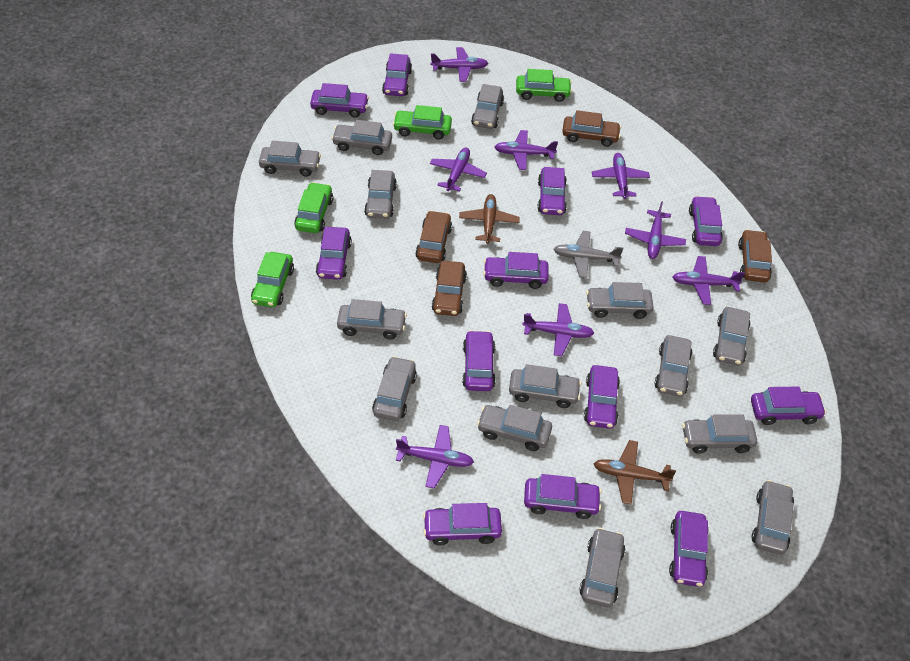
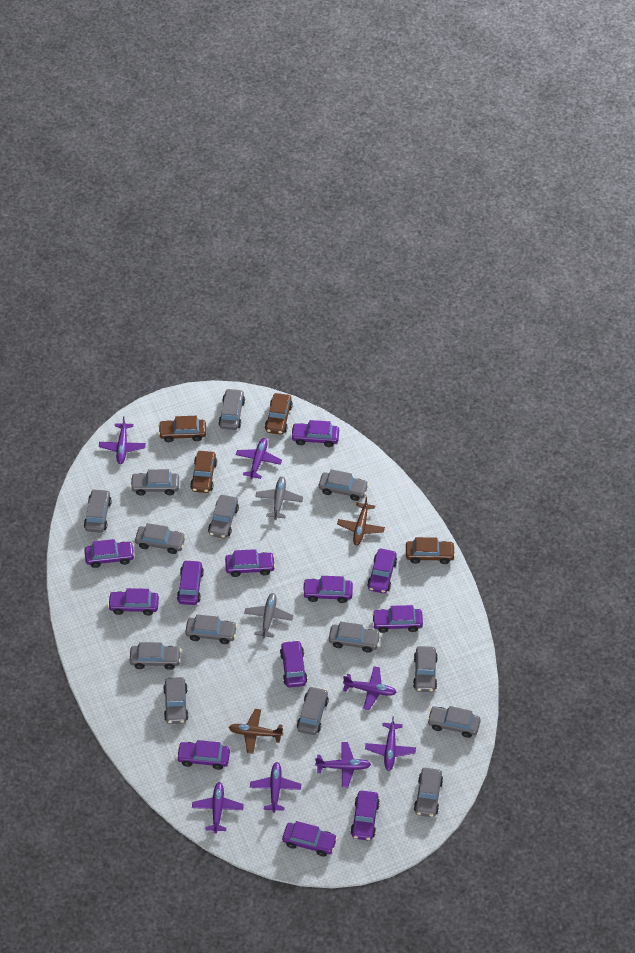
green car: [251,252,294,307] [294,182,333,233] [393,105,452,140] [516,69,572,102] = 4 -> none = 0
grey plane: [553,231,623,278] = 1 -> [244,593,293,639] [255,476,303,520] = 2
purple plane: [396,425,474,488] [430,47,488,82] [430,147,487,191] [495,130,558,170] [523,303,594,356] [592,153,650,199] [625,201,686,259] [672,256,745,305] = 8 -> [99,416,146,464] [192,782,244,833] [236,438,282,479] [250,762,301,813] [315,742,371,788] [343,666,397,710] [365,716,416,771] = 7

